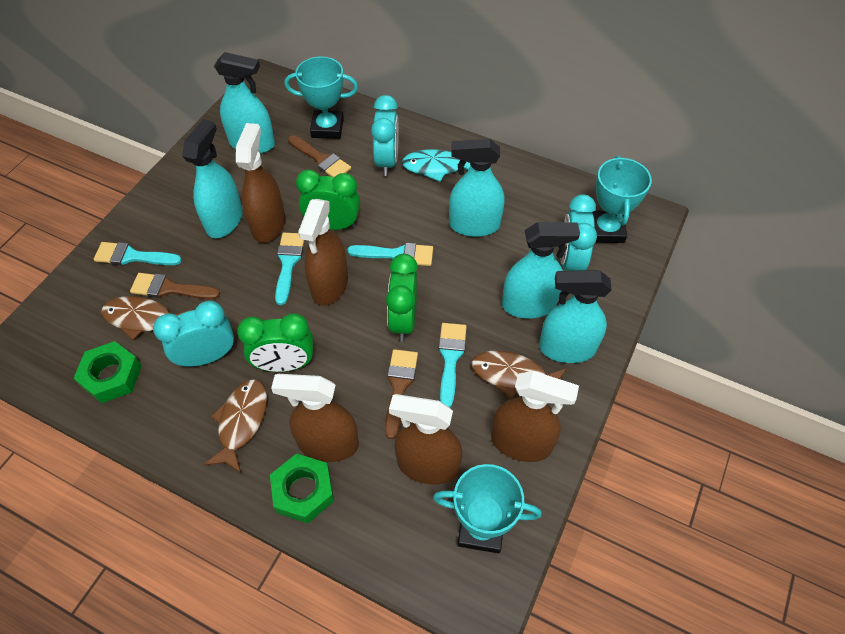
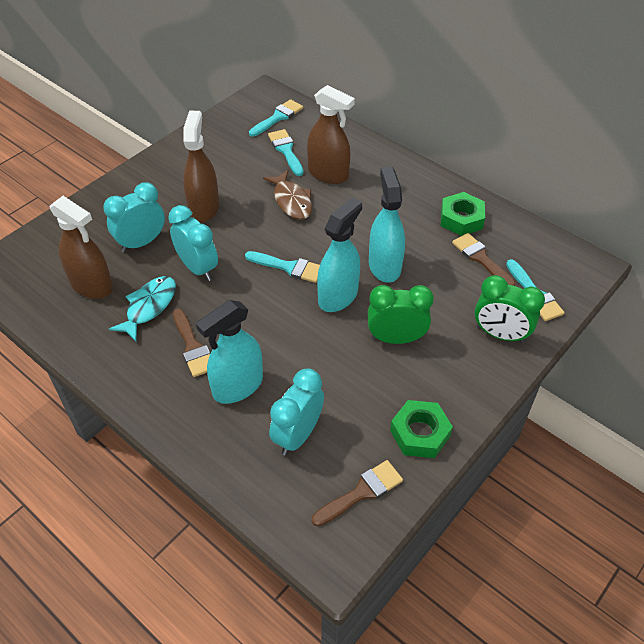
brown fish: [101,296,193,340] [204,379,267,473] [471,351,567,399] = 3 -> [263,170,312,220] = 1
brown spray bottle: [236,123,285,243] [271,374,359,462] [298,199,348,306] [389,394,462,485] [491,371,579,462] = 5 -> [50,196,113,299] [183,110,219,222] [307,85,355,184] = 3
green clock: [237,313,313,372] [296,170,360,230] [386,254,418,341] = 3 -> [368,285,434,344] [475,275,545,343] = 2
turquoise spray bottle: [182,119,243,238] [214,52,275,154] [449,139,505,237] [502,222,580,318] [539,270,612,363] = 5 -> [196,300,263,404] [317,198,362,312] [369,167,405,283] = 3
turquoise trophy: [285,56,358,139] [433,464,542,553] [592,156,652,243] = 3 -> none = 0

